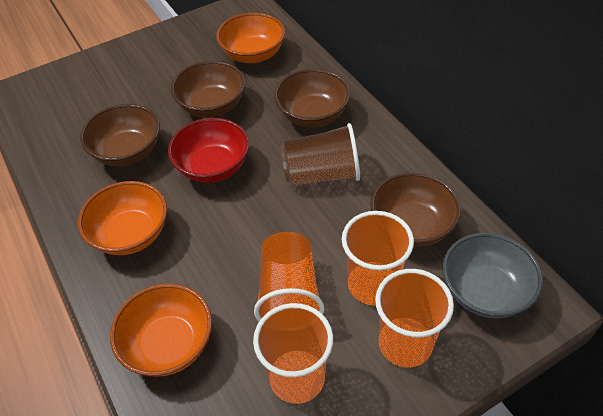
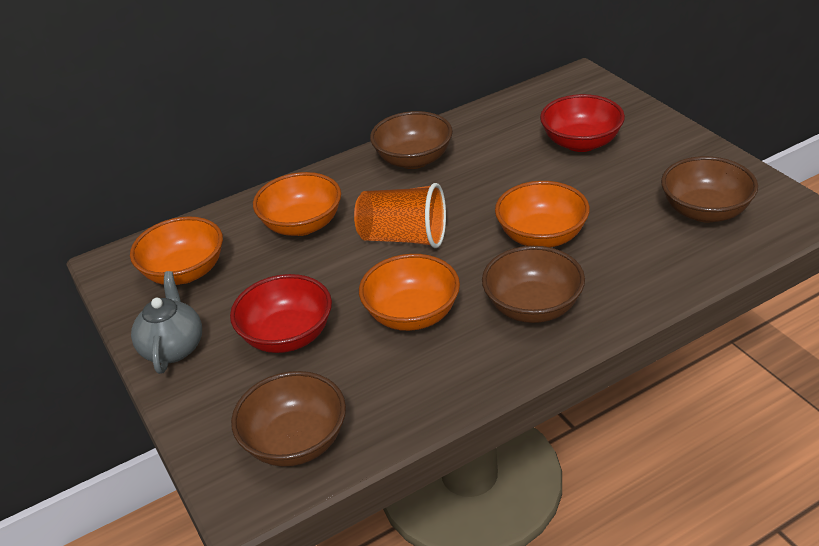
brown cup: [281,123,360,185] = 1 -> none = 0
grey bowl: [443,233,543,319] = 1 -> none = 0
grey teapot: none = 0 -> [131,271,202,374] = 1
orange bowl: [78,181,167,255] [110,283,212,377] [216,13,285,63] = 3 -> [130,216,223,285] [253,172,341,236] [359,254,460,331] [495,181,590,248] = 4
orange cup: [253,303,333,404] [254,232,324,321] [342,211,414,305] [375,269,454,367] = 4 -> [354,183,446,248] = 1
red bowl: [168,118,249,183] = 1 -> [230,274,332,353] [540,94,625,152] = 2

